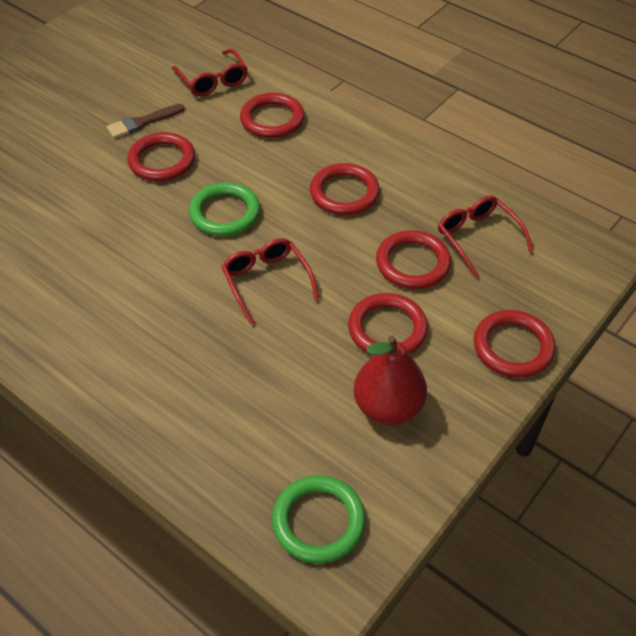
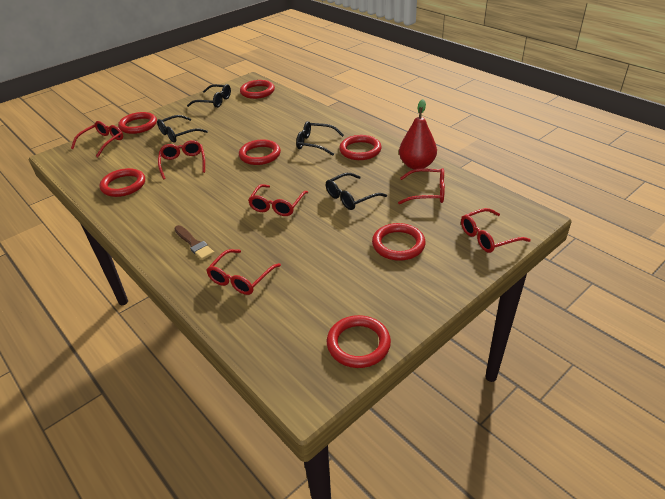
black glasses: none = 0 -> [157,115,208,143] [187,84,231,108] [296,121,344,156] [326,173,387,210] = 4
green ring: [189,182,260,236] [272,475,366,564] = 2 -> none = 0
red glasses: [172,49,248,96] [222,238,319,325] [438,195,533,278] = 3 -> [71,121,123,157] [158,140,205,180] [206,249,281,295] [248,184,308,216] [398,168,445,204] [461,208,531,253] = 6
red ring: [127,132,195,181] [240,93,305,138] [310,163,380,215] [348,293,428,356] [376,230,451,289] [474,310,556,378] = 6 -> [99,168,145,197] [118,112,157,134] [239,139,281,165] [240,80,275,99] [327,315,391,368] [339,135,382,160] [372,223,426,261] = 7

